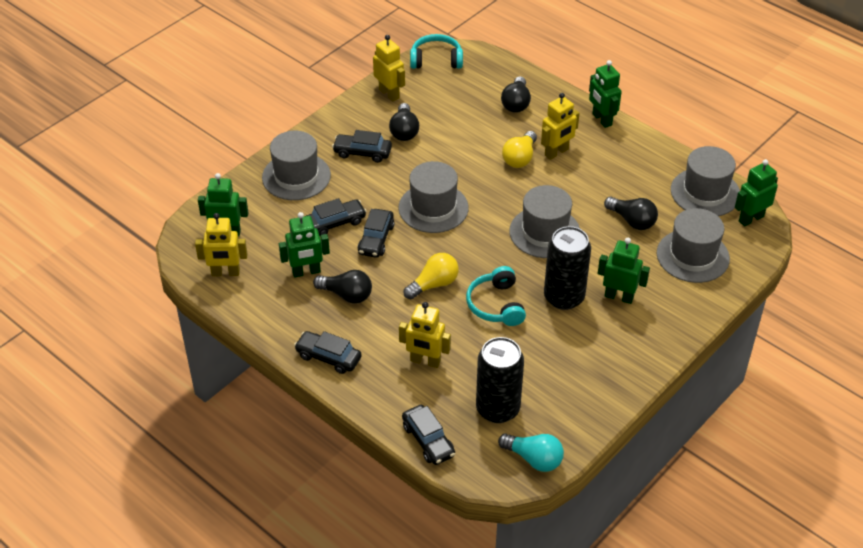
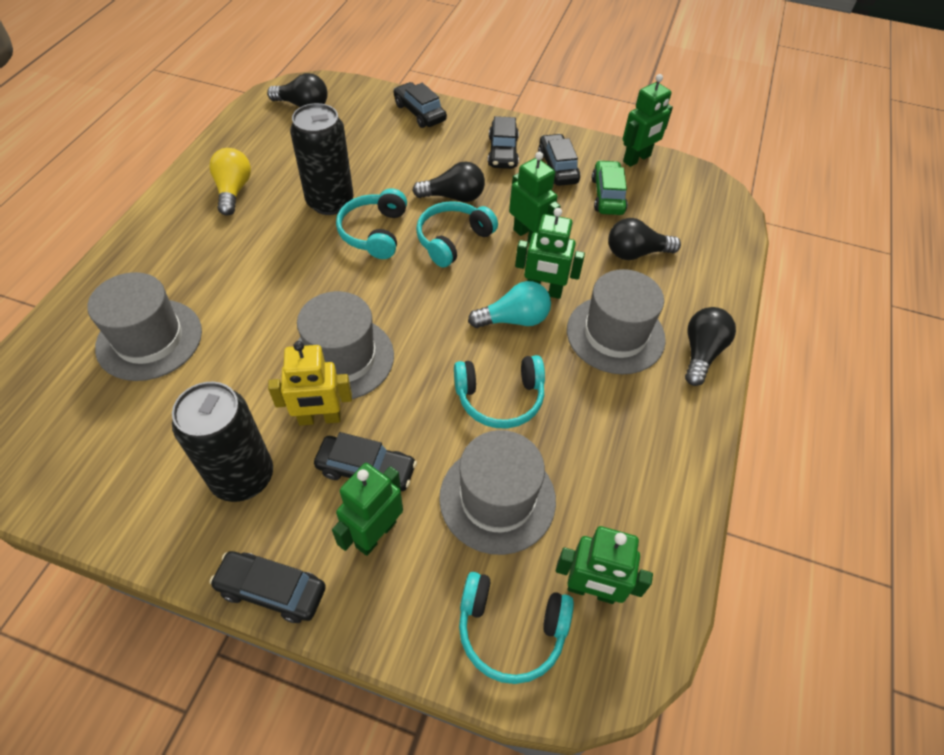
green car: none = 0 -> [592,160,628,215] = 1
grey hat: [262,131,331,200] [398,161,469,233] [509,185,580,258] [657,208,730,283] [671,146,740,216] = 5 -> [87,272,202,381] [297,291,394,401] [439,430,556,555] [567,269,666,374] = 4
turquoise headphones: [410,34,463,69] [466,266,526,326] = 2 -> [336,188,407,259] [416,201,498,267] [454,355,545,429] [459,572,574,684] = 4
yellow light bulb: [404,253,459,299] [502,131,537,168] = 2 -> [209,148,251,216] = 1
yellow robot: [195,213,248,276] [373,35,405,101] [399,302,451,368] [541,93,579,160] = 4 -> [268,341,352,426] = 1

